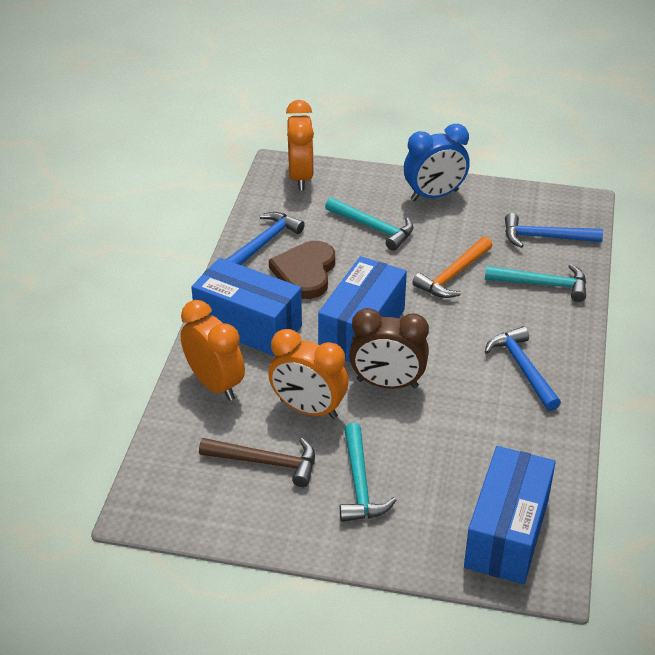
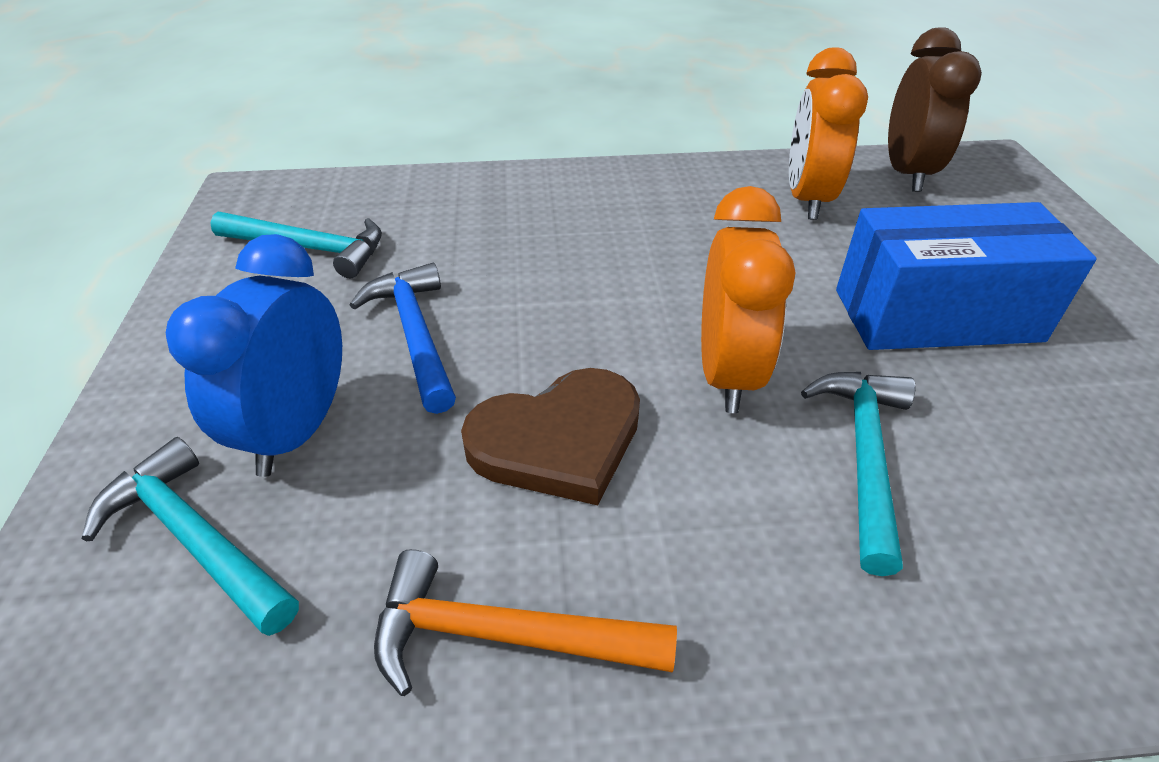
blue box: [191,258,302,356] [318,256,407,363] [464,446,556,584] = 3 -> [836,202,1097,350] = 1
blue hammer: [225,212,305,265] [485,326,561,411] [505,213,603,248] = 3 -> [350,263,456,414] = 1
brown hammer: [199,438,315,487] = 1 -> none = 0
orange clock: [181,300,245,401] [269,329,348,419] [286,100,314,191] = 3 -> [701,186,795,413] [789,47,868,220] = 2

